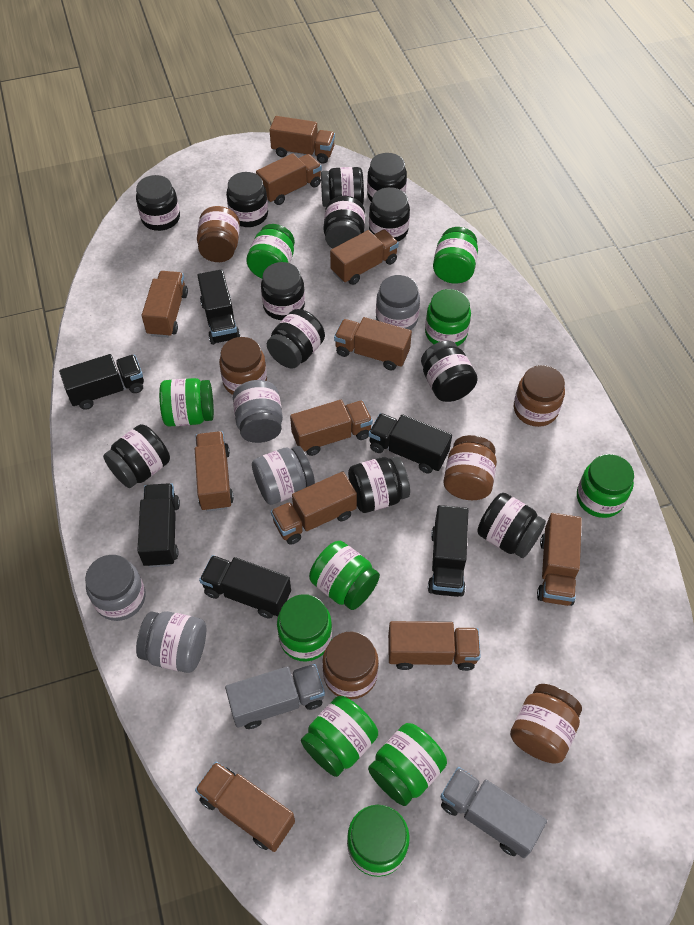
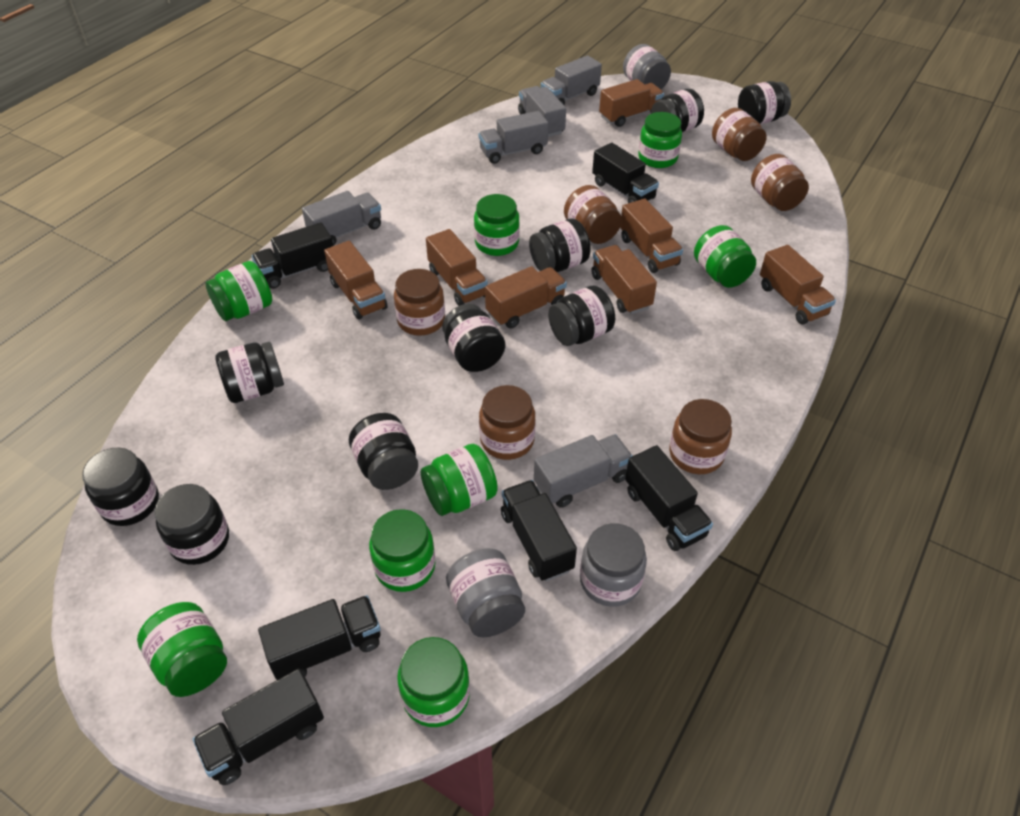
black jar: [103,424,170,488] [136,175,180,231] [226,172,268,227] [261,262,305,320] [267,309,325,369] [321,167,364,207] [324,196,365,249] [348,456,410,513] [367,153,407,202] [369,187,410,241] [421,341,478,402] [477,493,546,558] = 12 -> [82,447,159,526] [154,484,229,565] [215,342,284,403] [349,413,418,490] [442,304,505,372] [529,219,591,272] [548,286,615,346] [651,89,704,133] [738,81,791,124] = 9
brown truck: [142,271,188,338] [195,431,234,512] [195,761,295,852] [256,154,322,205] [270,116,335,164] [271,471,357,545] [290,400,373,456] [330,230,399,285] [334,317,412,370] [388,621,481,671] [537,513,582,606] = 11 -> [324,241,387,319] [426,229,488,306] [485,266,567,328] [591,245,657,314] [599,79,664,127] [620,199,683,273] [760,245,836,325] = 7
green jar: [159,378,214,427] [246,224,295,279] [277,594,332,662] [301,696,378,777] [309,541,380,610] [347,805,410,877] [368,723,447,806] [425,289,471,346] [433,227,478,284] [577,454,634,518] = 10 -> [137,602,227,697] [206,261,272,321] [369,509,435,592] [397,637,470,727] [421,444,498,516] [474,194,520,256] [638,112,682,168] [694,225,756,288] = 8
grey jar: [85,555,146,621] [136,611,206,673] [233,380,283,443] [252,446,315,505] [376,275,420,330] = 5 -> [446,548,525,637] [580,523,647,607] [623,44,671,89] = 3
grey truck: [225,664,325,729] [440,767,547,858] = 2 -> [302,191,381,246] [479,111,548,164] [518,86,566,137] [534,434,632,508] [541,55,602,105] = 5

